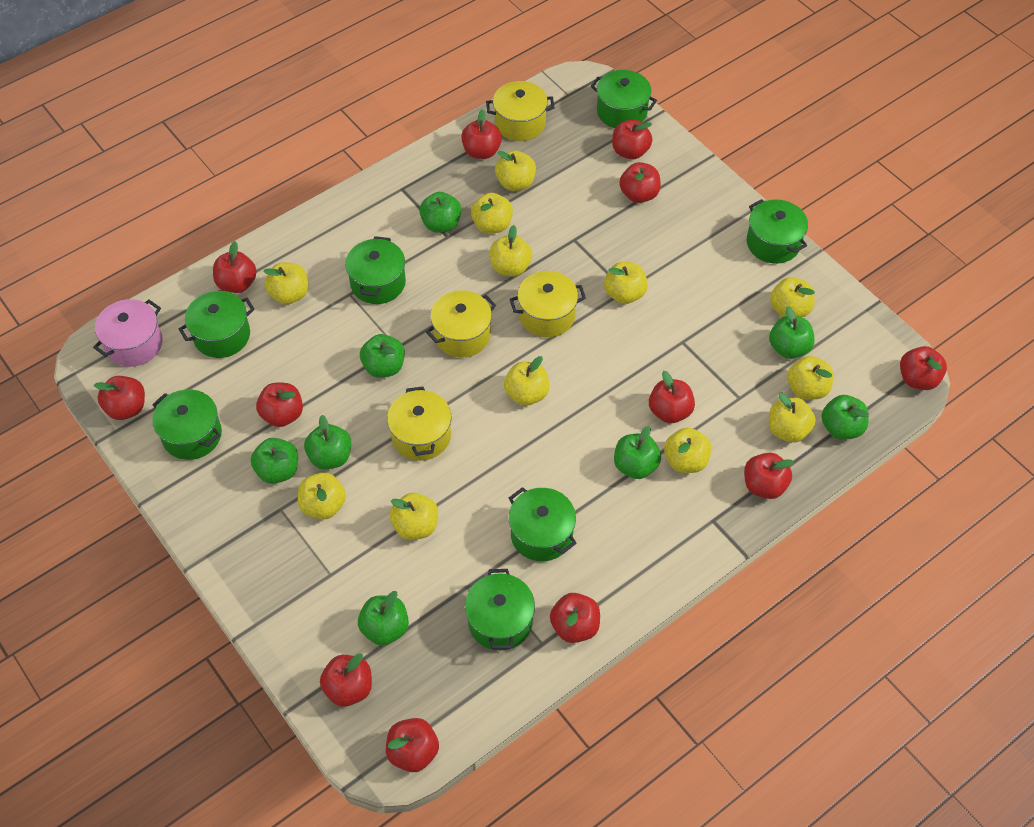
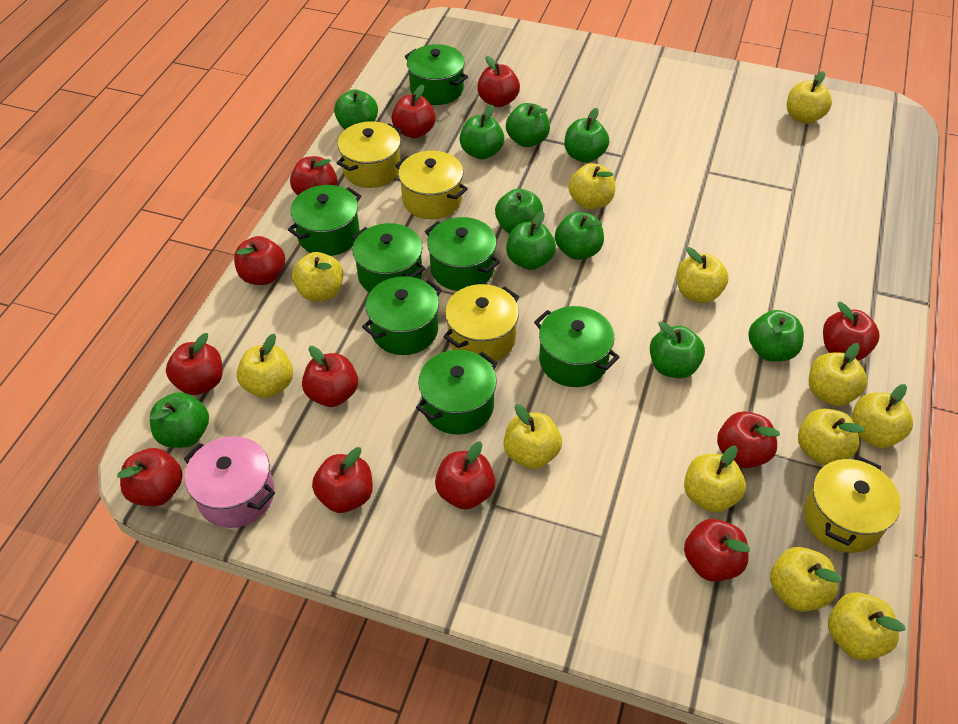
green apple: [251,438,298,484] [304,415,351,469] [358,591,409,646] [360,334,405,378] [419,192,462,233] [614,426,661,479] [769,306,814,359] [821,395,869,440] = 8 -> [150,392,209,448] [334,89,378,130] [459,105,504,159] [495,189,543,234] [506,103,550,147] [506,211,556,270] [555,212,604,260] [564,108,609,163] [650,322,705,378] [748,310,804,362] = 10

